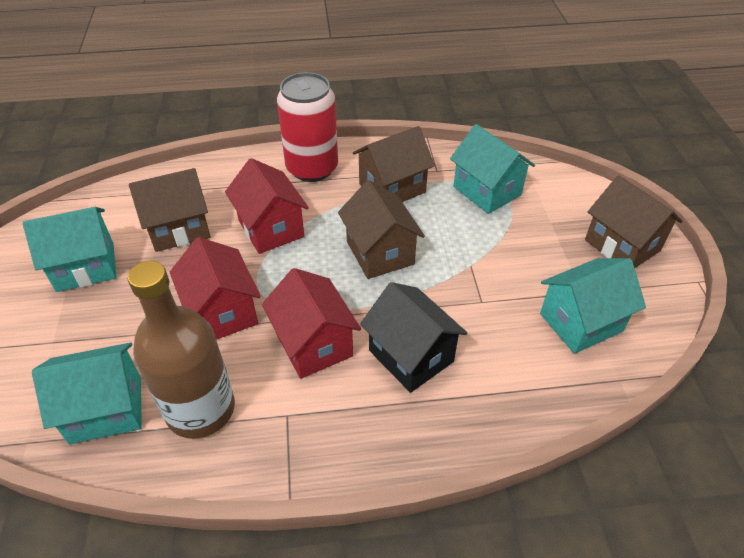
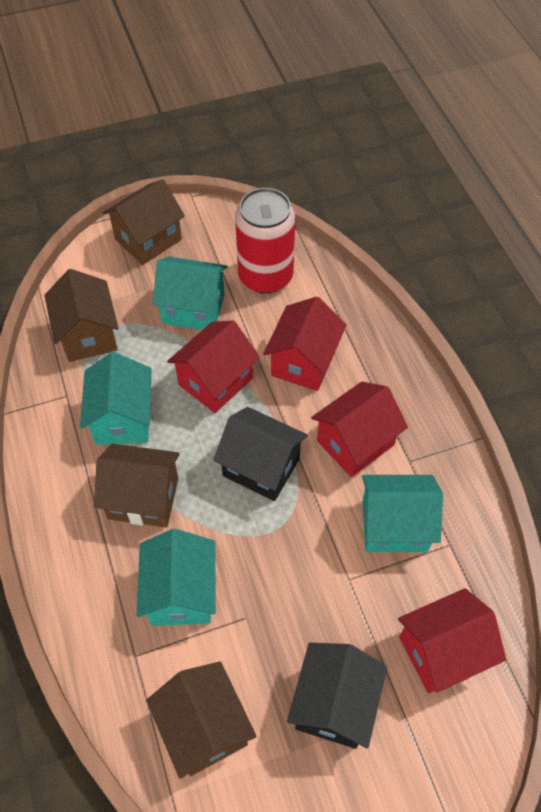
black house: [360,282,467,393] = 1 -> [213,407,308,501] [287,643,387,749] = 2
brown bottle: [128,260,235,439] = 1 -> none = 0
red house: [170,237,261,340] [225,158,309,254] [262,268,361,379] = 3 -> [167,321,260,413] [263,297,346,391] [311,382,408,477] [398,588,506,694] = 4

